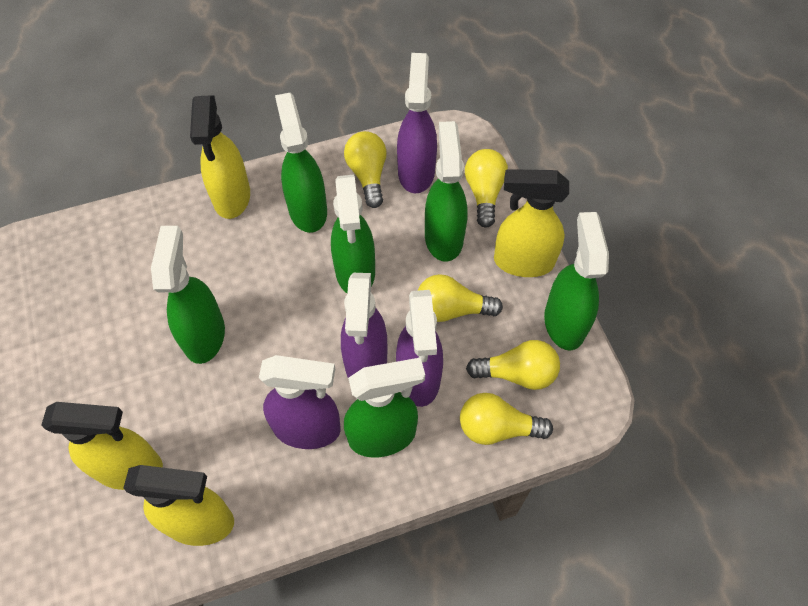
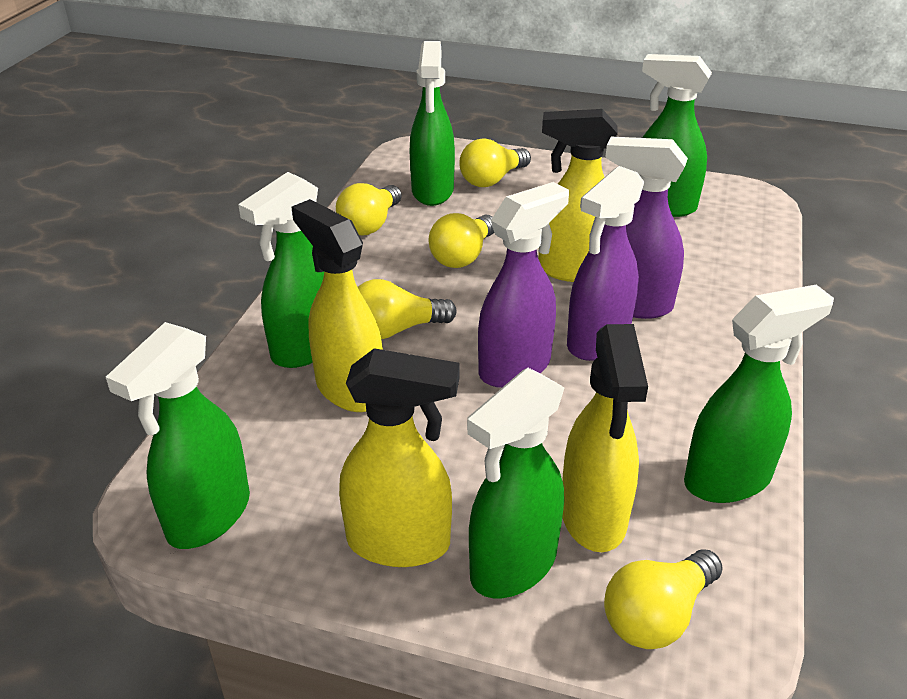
purple spray bottle: [259,355,341,449] [341,273,388,378] [396,290,443,407] [397,53,437,193] = 4 -> [478,182,569,388] [567,166,644,361] [605,137,688,319] = 3

